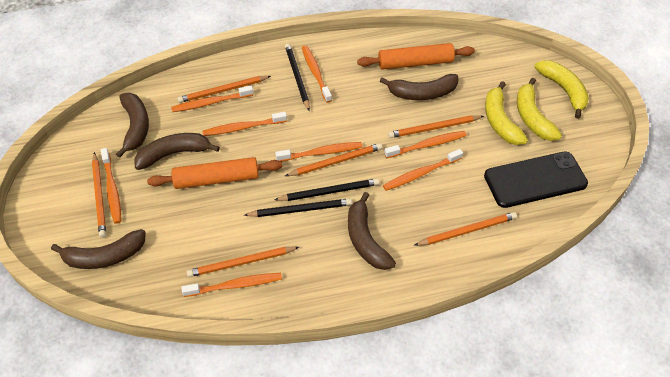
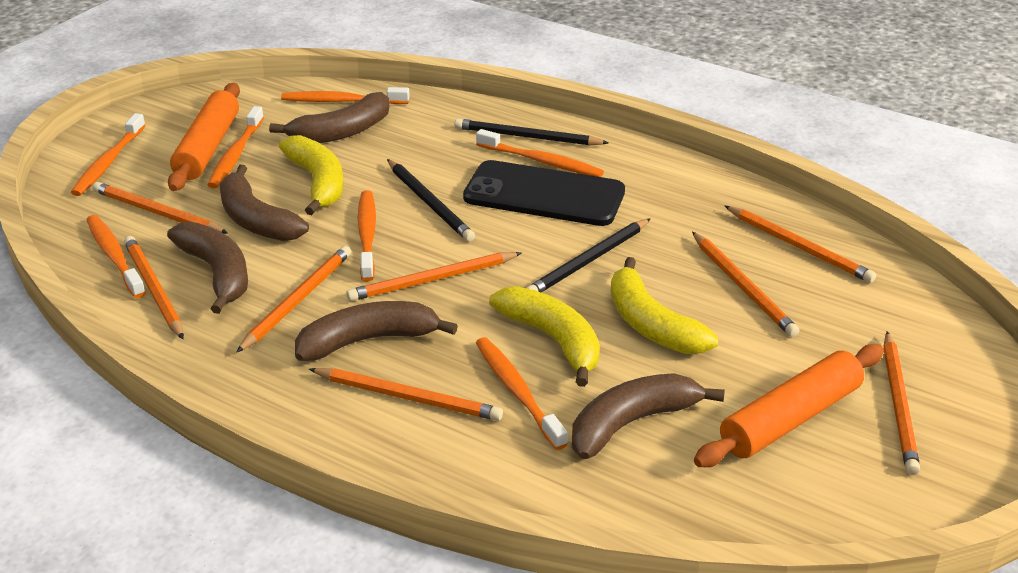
orange pencil: [92,152,106,238] [177,76,271,103] [187,247,299,277] [285,143,382,176] [388,115,484,138] [414,212,517,246] = 6 -> [93,182,228,234] [124,236,184,339] [236,246,351,353] [309,368,503,421] [346,252,522,301] [692,232,800,337] [725,206,876,283] [884,331,920,475] = 8
orange toothbrush: [101,148,122,224] [171,86,254,112] [181,273,282,297] [202,112,287,136] [275,142,362,162] [302,45,332,103] [383,149,463,191] [384,131,467,158] = 8 -> [71,113,146,196] [86,215,146,298] [207,106,264,188] [281,87,410,104] [358,190,376,281] [476,129,604,177] [476,337,568,450] = 7

